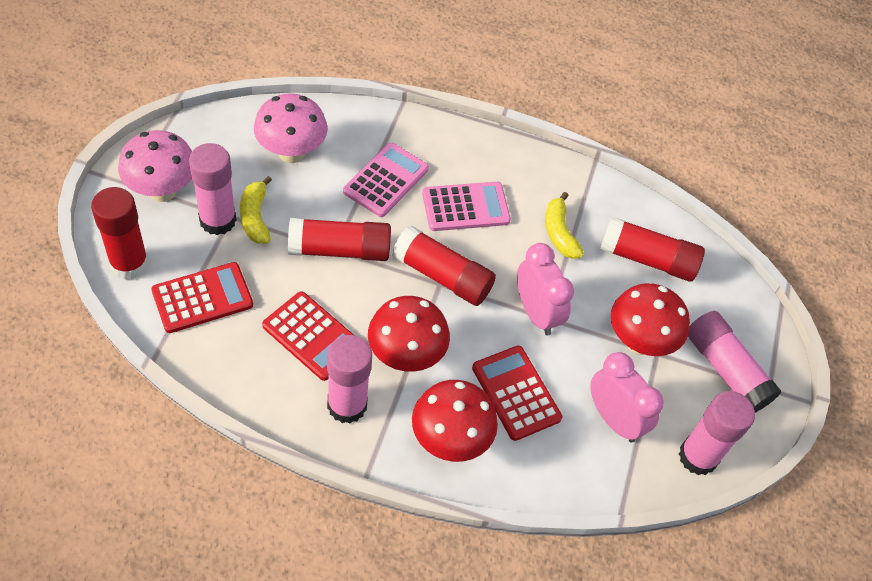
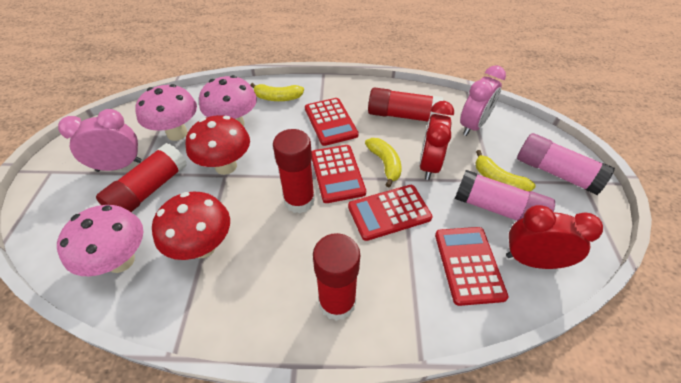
pink calculator: [343,142,429,217] [422,182,511,231] = 2 -> none = 0
pink glue stick: [189,143,236,235] [327,335,372,424] [679,391,755,475] [688,311,781,412] = 4 -> [455,170,555,221] [517,133,615,195] = 2
pink mushroom: [118,130,192,202] [254,93,328,163] = 2 -> [57,205,143,276] [135,84,197,141] [199,75,257,126] = 3
red calculator: [151,262,253,333] [262,291,354,381] [472,346,562,441] = 3 -> [305,98,359,146] [311,145,366,203] [348,185,433,241] [435,227,508,306] = 4
red clock: none = 0 -> [419,101,454,180] [506,205,603,269] = 2
red mushroom: [368,296,450,372] [412,380,498,462] [611,283,690,356] = 3 -> [152,192,230,260] [186,115,250,175] = 2
yellow banana: [240,176,272,244] [545,192,584,259] = 2 -> [250,83,304,101] [365,138,401,187] [476,150,536,192] = 3

